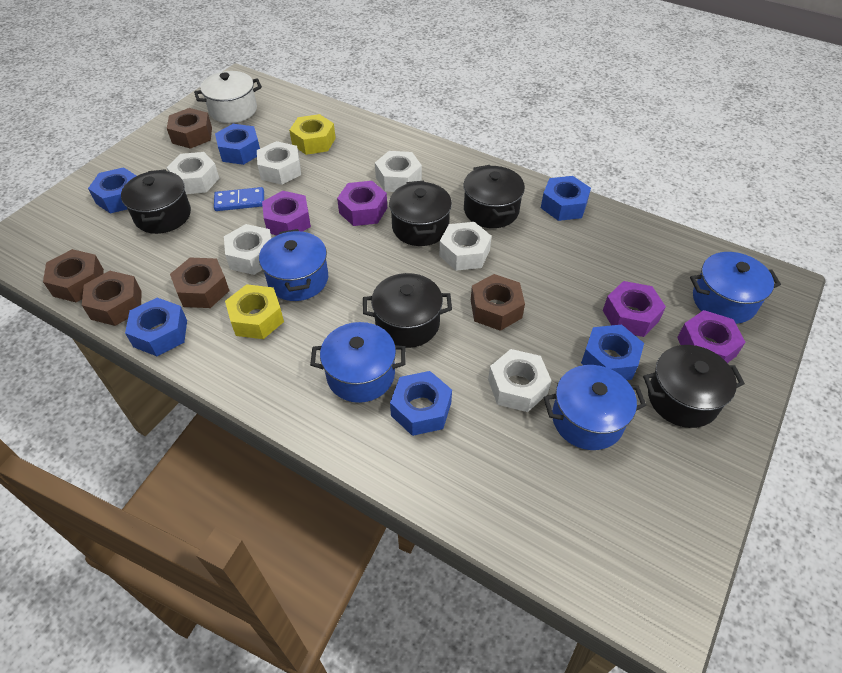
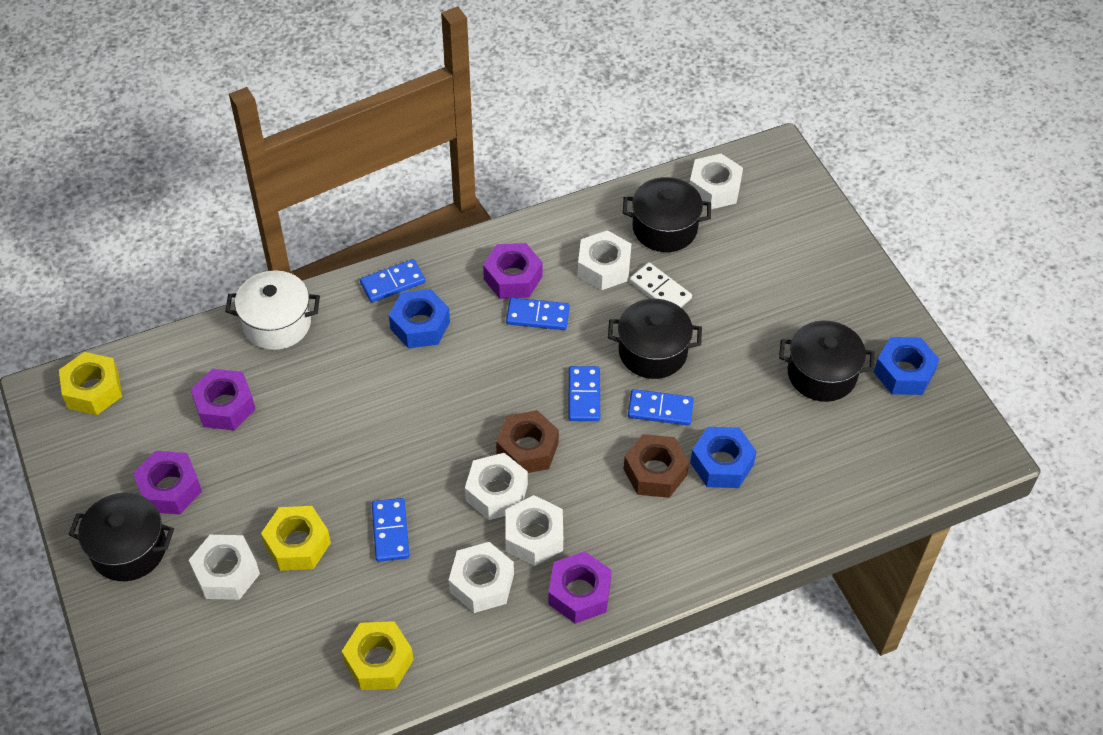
black pot: [121,169,191,234] [363,273,452,348] [389,181,452,246] [464,165,525,228] [643,345,745,428] = 5 -> [68,493,174,581] [608,299,702,379] [623,177,711,252] [779,321,875,402] = 4
blue domino: [214,187,264,211] = 1 -> [360,259,425,303] [372,498,410,562] [506,298,570,330] [569,366,600,421] [628,389,694,426] = 5
blue nut: [88,167,137,214] [125,298,187,356] [215,124,260,165] [390,371,452,436] [541,176,591,221] [581,325,644,380] = 6 -> [389,289,450,348] [690,427,757,488] [874,337,940,395] = 3
blue pot: [259,229,328,301] [310,322,406,403] [544,365,647,450] [690,252,781,324] = 4 -> none = 0
brown nut: [43,249,104,302] [82,271,142,326] [167,108,212,149] [170,257,230,308] [471,274,525,331] = 5 -> [496,410,559,473] [624,434,689,498] = 2
white domino: none = 0 -> [629,262,692,307] = 1
yellow nut: [225,284,284,339] [289,114,336,155] = 2 -> [59,352,122,415] [261,506,331,571] [342,621,414,690] = 3

